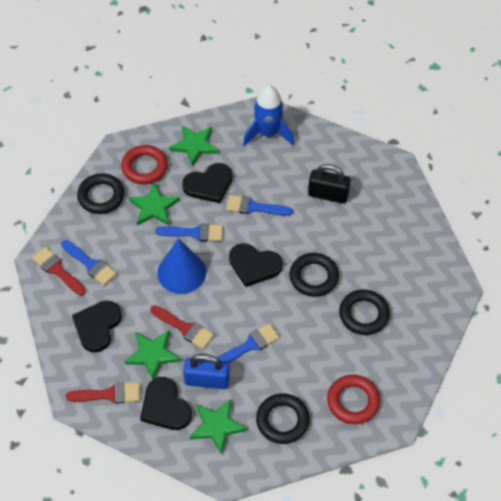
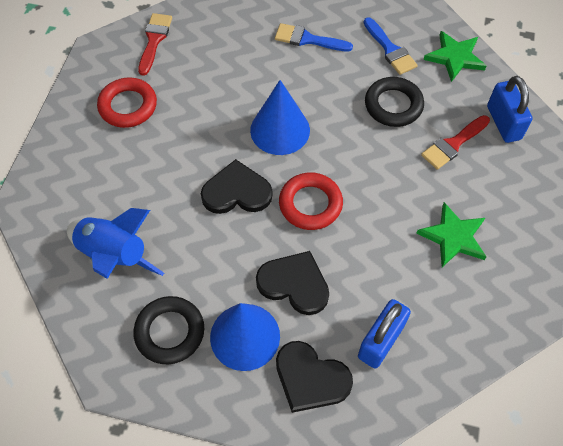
black heart: [72,300,122,353] [140,377,192,430] [182,163,233,203] [229,243,283,287] = 4 -> [201,159,273,214] [256,251,329,315] [276,341,353,413] = 3
black padlock: [308,164,350,204] = 1 -> none = 0
black ring: [77,173,124,214] [256,393,310,444] [290,253,339,297] [339,289,390,335] = 4 -> [133,296,204,364] [365,77,424,127] = 2
blue brush: [61,240,117,286] [155,223,223,241] [217,323,280,363] [226,195,293,216] = 4 -> [275,23,353,52] [363,17,418,75] = 2
blue cone: [157,238,206,294] = 1 -> [210,303,280,371] [250,80,310,155] = 2
blue padlock: [183,354,229,389] = 1 -> [358,299,411,369] [487,76,533,143] = 2
green star: [124,331,181,380] [128,183,180,225] [169,125,219,166] [189,399,247,455] = 4 -> [417,202,486,267] [423,31,487,82] = 2
red brush: [32,247,86,296] [66,382,140,404] [150,305,214,349] = 3 -> [138,13,172,76] [421,115,490,170] = 2

